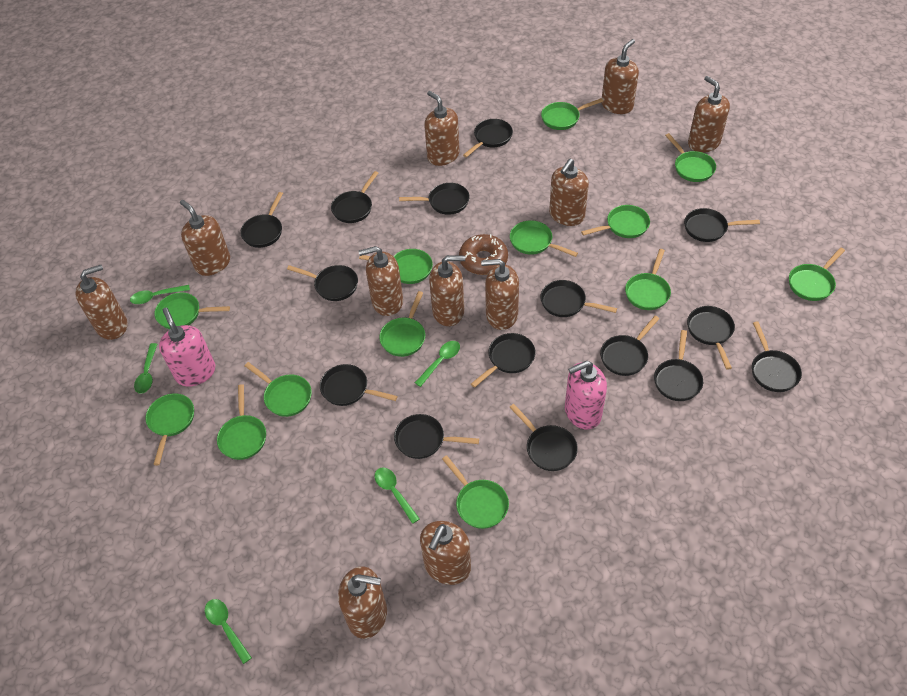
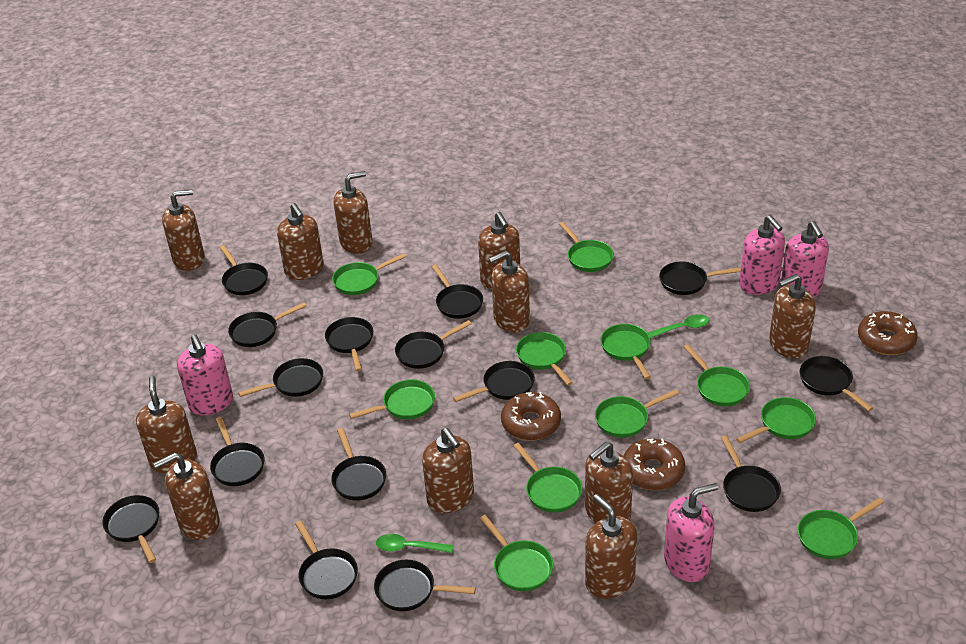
brown donut: [459,234,508,275] = 1 -> [501,392,561,440] [623,438,685,490] [858,311,918,355] = 3
green pan: [145,393,194,466] [154,292,230,329] [217,384,266,460] [245,362,312,417] [359,249,433,284] [379,291,425,357] [442,455,509,529] [510,220,578,257] [541,98,603,130] [581,205,650,238] [625,249,671,310] [665,133,716,182] [789,247,845,301] = 13 -> [332,253,406,295] [349,379,435,419] [480,515,553,591] [513,443,582,513] [516,332,573,386] [559,222,614,272] [595,389,679,438] [601,324,651,379] [684,344,750,406] [736,397,816,443] [798,498,884,559] = 11
green spoon: [130,285,190,304] [134,343,157,394] [205,599,252,664] [375,468,420,524] [415,341,460,387] = 5 -> [376,534,454,553] [648,314,709,338] = 2
pink soap dispenser: [159,308,215,387] [565,361,607,429] = 2 -> [177,334,233,415] [664,483,718,582] [739,215,785,295] [780,221,829,298] = 4

